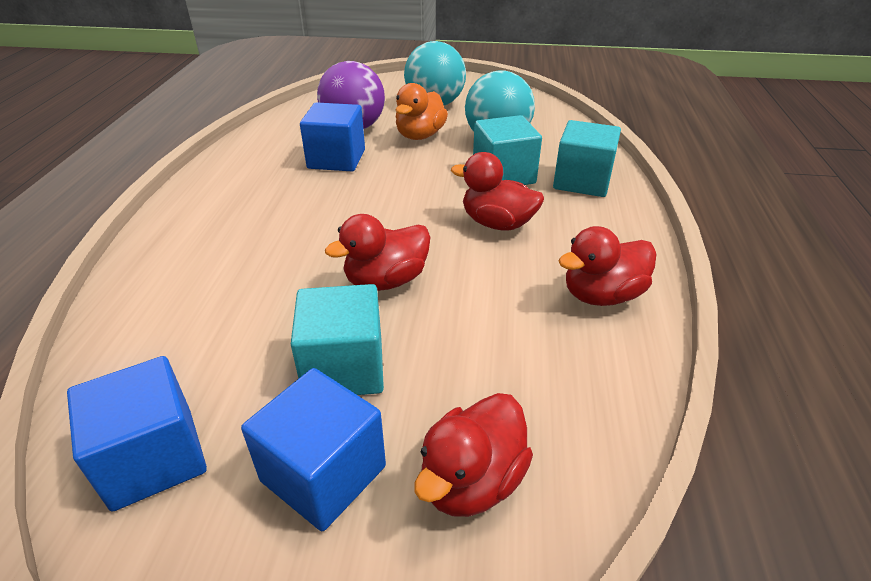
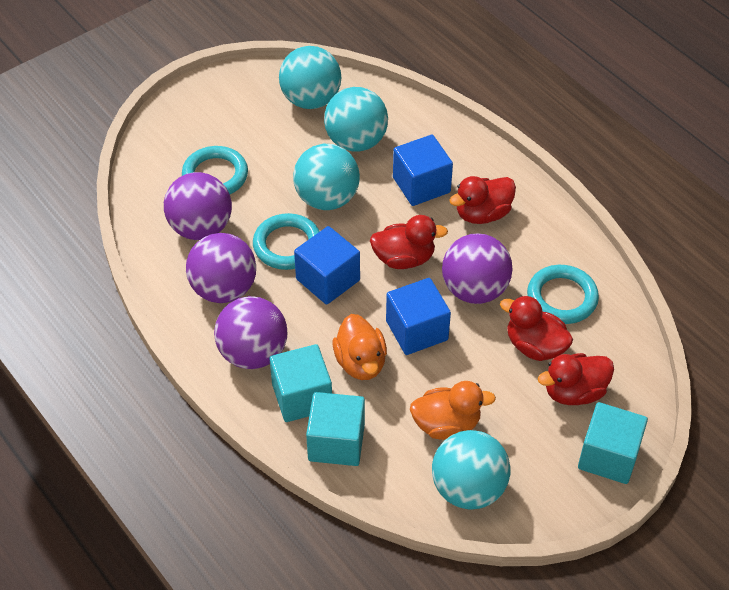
orange duck: [396,83,448,140] = 1 -> [333,314,387,380] [410,381,496,440] = 2
purple ball: [317,61,385,130] = 1 -> [164,172,232,240] [186,233,256,303] [214,296,287,369] [442,233,512,304] = 4
turquoise ball: [404,41,466,105] [465,70,535,132] = 2 -> [279,46,341,109] [293,144,360,210] [324,87,388,151] [432,430,510,510] = 4
turquoise ring: none = 0 -> [182,146,248,194] [253,213,320,270] [527,265,599,324] = 3

